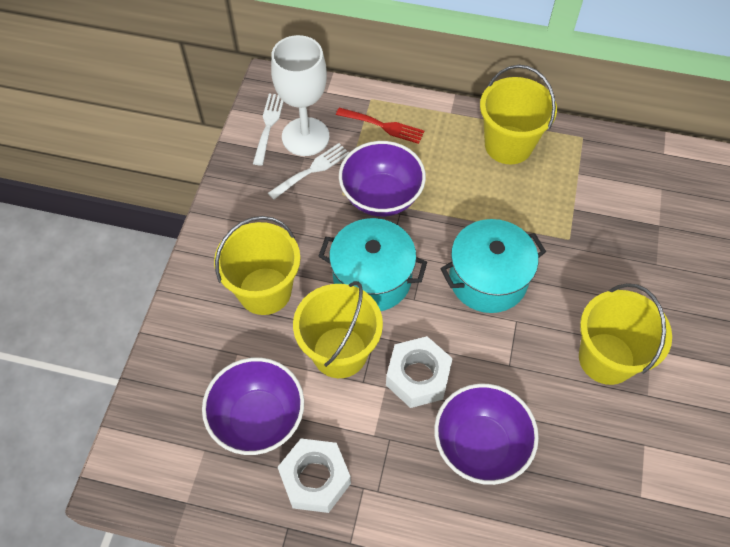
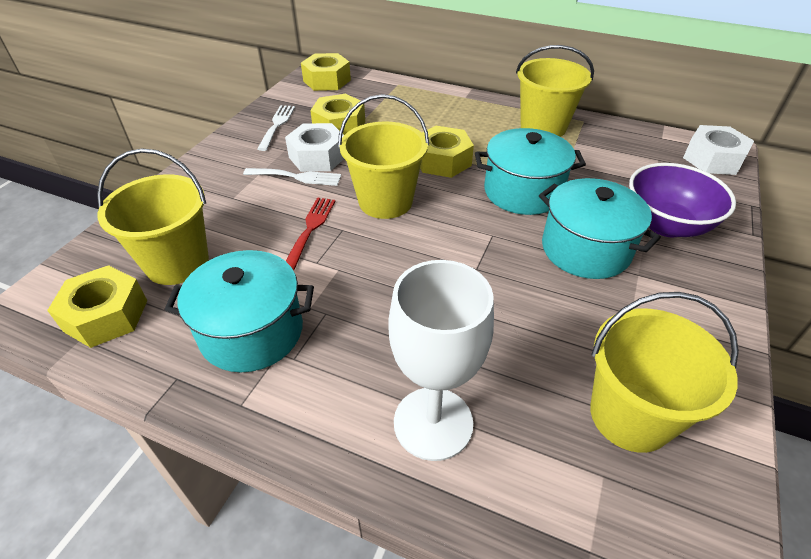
purple bowl: [202,358,304,455] [339,141,426,217] [434,384,539,485] = 3 -> [629,163,736,237] = 1
turquoise pot: [318,218,427,311] [440,219,546,313] = 2 -> [165,250,314,372] [475,128,586,215] [539,178,661,279] = 3
yellow nut: none = 0 -> [47,265,147,348] [301,53,351,91] [310,94,365,135] [420,126,474,178] = 4

